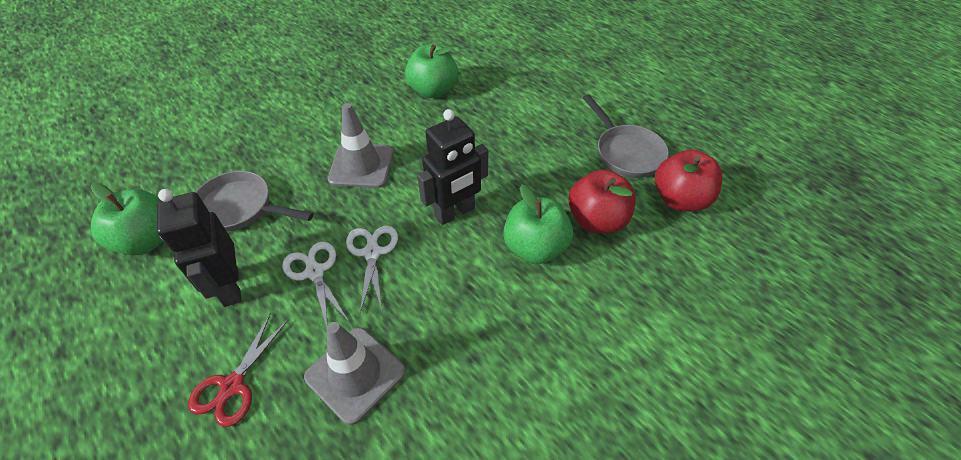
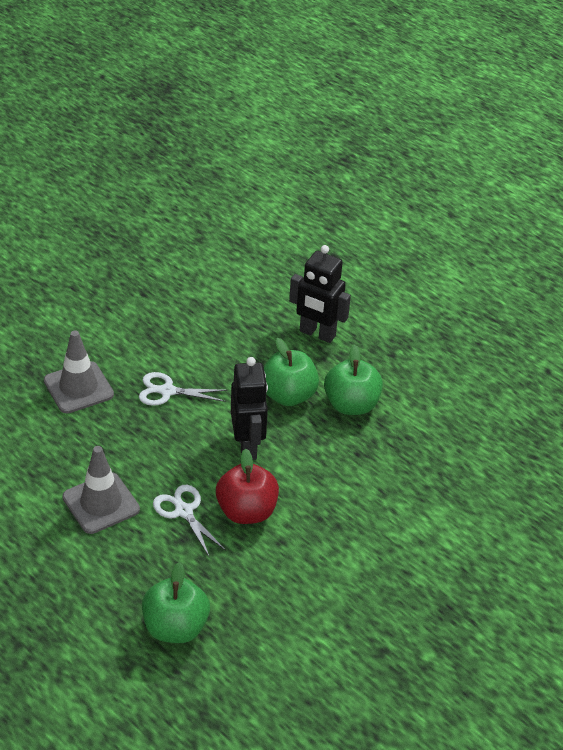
grey pan: [196,171,313,232] [583,95,669,178] = 2 -> none = 0
red apple: [568,169,636,233] [655,149,722,211] = 2 -> [216,449,279,524] = 1
red scissors: [188,314,288,427] = 1 -> none = 0

